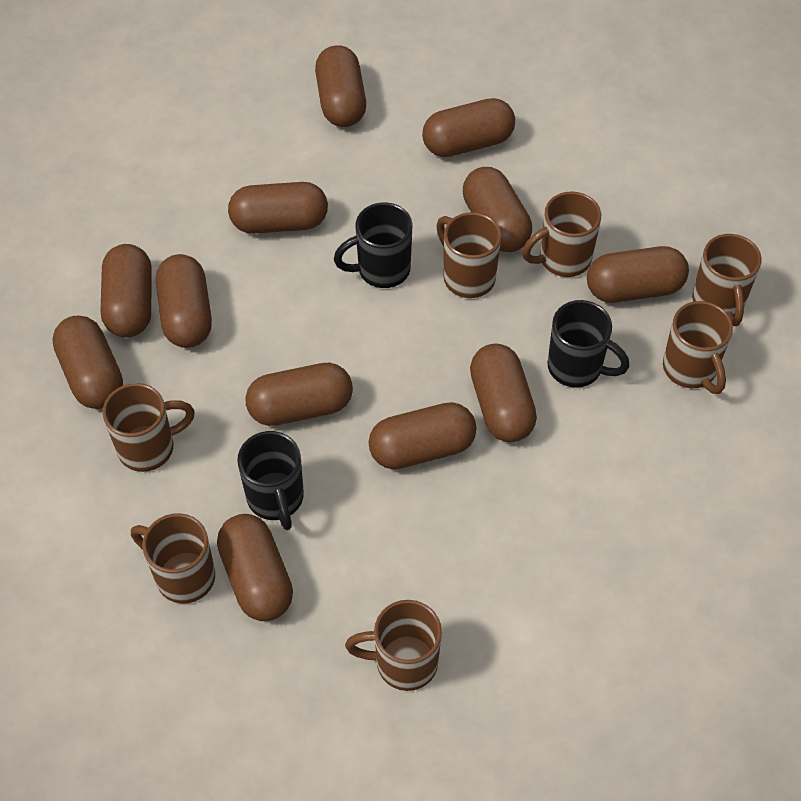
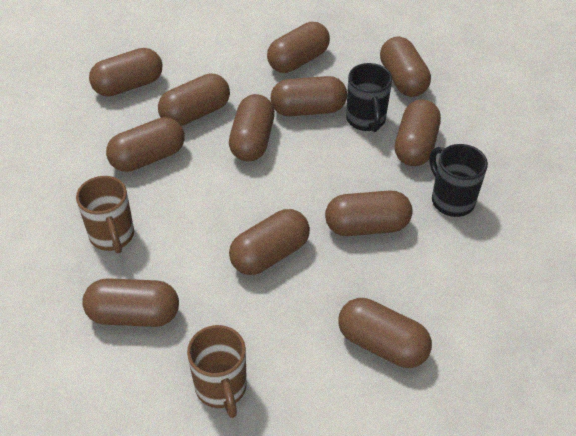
black mug: [237,431,304,530] [334,202,412,288] [547,300,630,387] = 3 -> [346,63,392,132] [429,144,488,217] = 2
brown mug: [102,383,195,472] [131,513,215,604] [345,600,442,691] [436,212,501,298] [522,191,601,277] [663,301,733,394] [692,234,762,326] = 7 -> [76,176,134,253] [187,325,247,418] = 2

